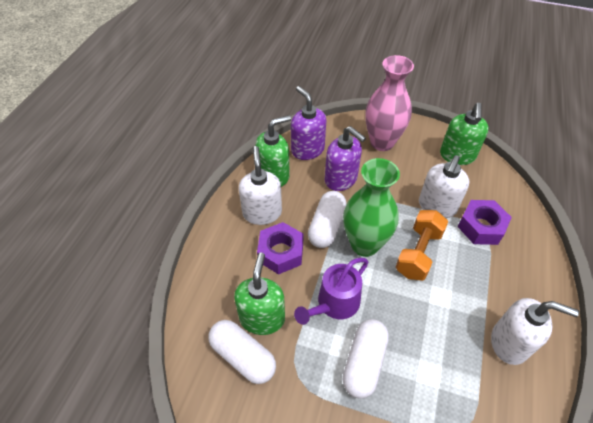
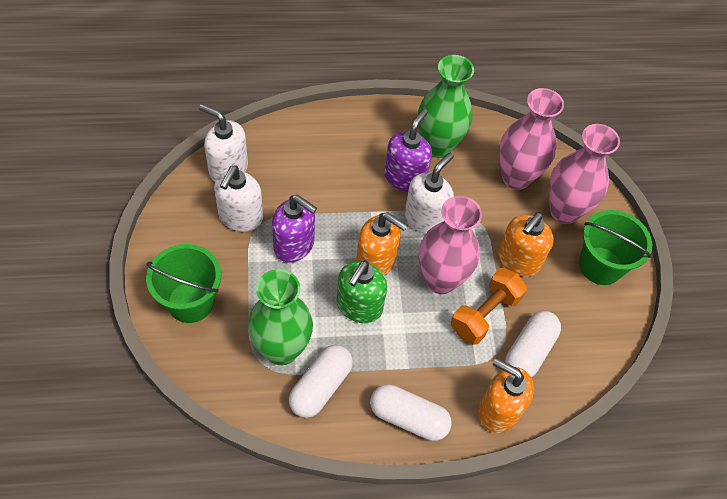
green bucket: none = 0 -> [146,244,221,323] [579,210,652,285] = 2
green soap dispenser: [234,252,285,335] [255,115,291,187] [440,103,489,165] = 3 -> [337,260,387,323] = 1
green vase: [343,158,400,257] = 1 -> [247,269,313,365] [418,55,474,158] = 2
orange soap dispenser: none = 0 -> [356,212,408,276] [478,358,534,433] [498,213,554,277] = 3
pink vase: [365,55,414,151] = 1 -> [419,196,482,294] [499,88,564,190] [549,124,620,224] = 3
purple nut: [257,222,304,274] [458,200,512,245] = 2 -> none = 0
purple watering can: [294,258,369,325] = 1 -> none = 0

